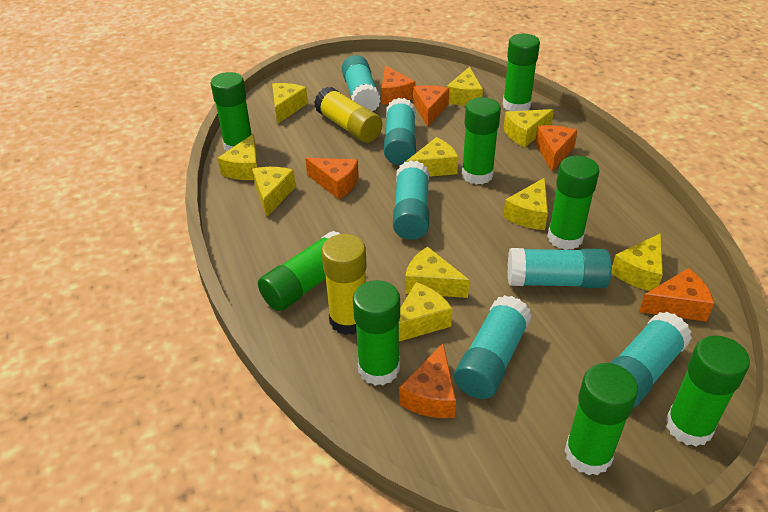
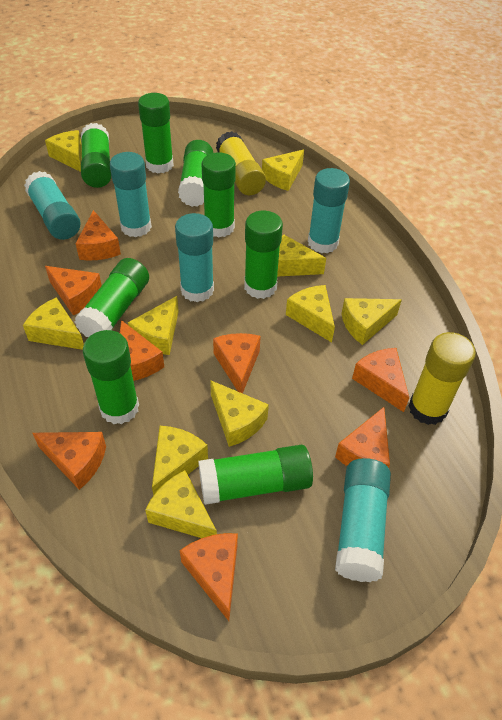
orange cheese: [305,158,359,199] [382,65,416,104] [399,343,456,418] [413,85,449,127] [535,125,578,171] [639,268,714,322] = 6 -> [33,432,106,490] [45,266,102,316] [75,210,121,260] [120,320,164,381] [180,533,238,621] [213,333,261,393] [335,407,390,468] [352,348,409,412] = 8
turquoise glue stick: [342,55,381,111] [384,98,416,165] [393,160,429,240] [454,295,532,399] [508,248,612,288] [611,312,692,408] = 6 -> [24,171,81,240] [110,152,152,237] [175,213,214,302] [308,168,350,253] [335,458,391,582] = 5

